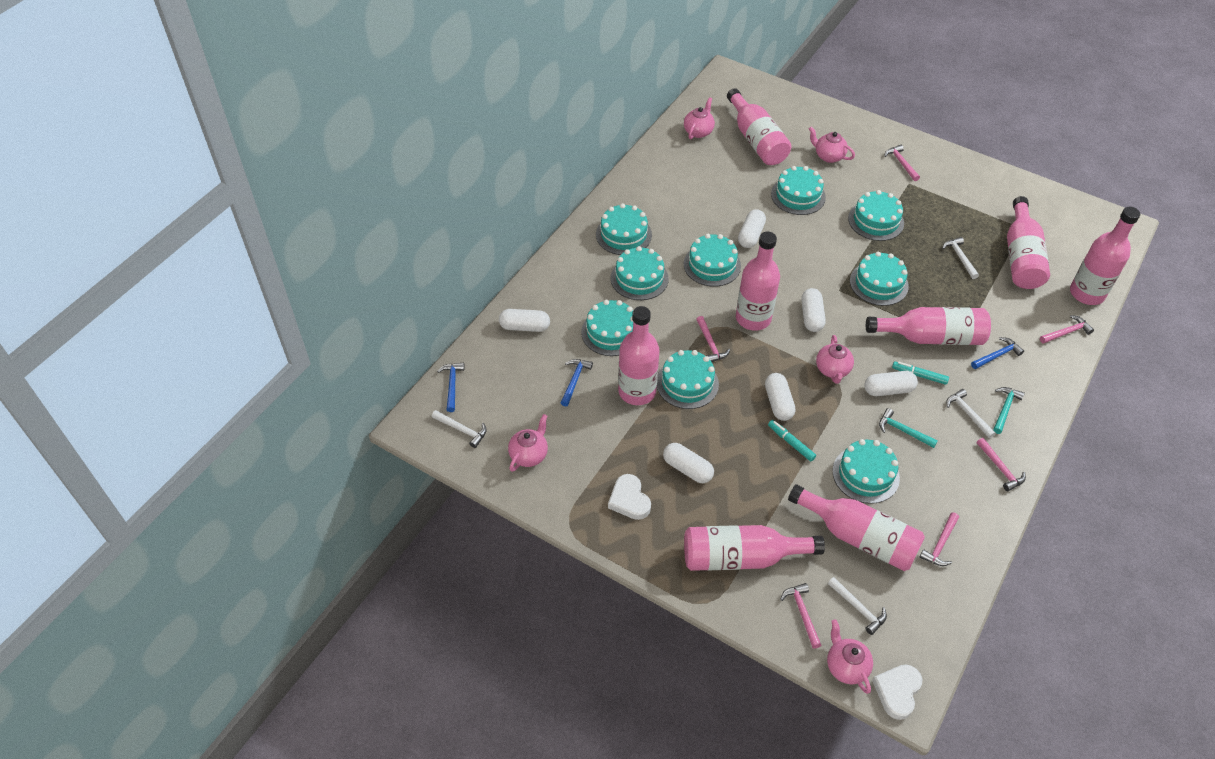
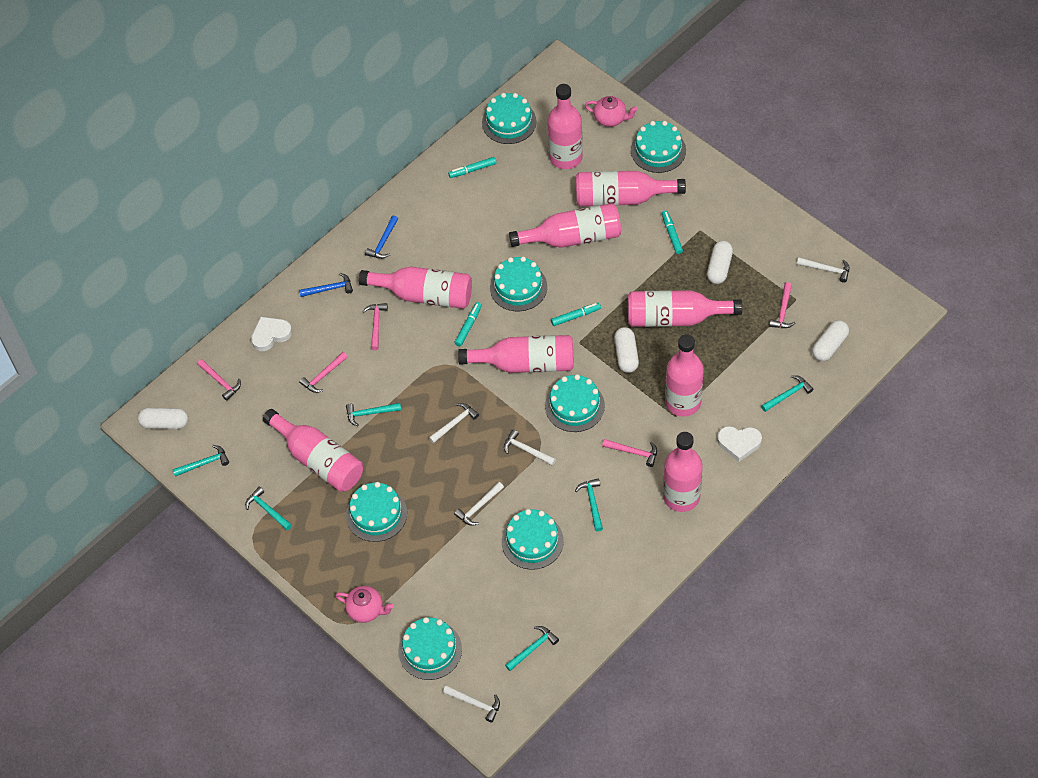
blue hammer: [437,363,465,412] [561,359,593,406] [971,337,1024,369] = 3 -> [299,273,353,297] [365,216,398,259] = 2
pink bottle: [618,306,660,405] [684,525,825,571] [727,88,791,165] [736,231,780,331] [788,484,925,571] [866,307,991,345] [1007,196,1050,289] [1070,207,1140,305] = 8 -> [263,409,363,492] [359,267,472,309] [458,335,574,373] [509,203,621,248] [548,84,583,169] [576,171,686,206] [628,290,742,327] [663,432,703,512] [665,334,704,417] = 9
pink hammer: [696,316,730,362] [780,583,821,649] [884,145,920,181] [920,512,959,566] [977,438,1026,491] [1040,315,1094,344] = 6 -> [197,359,241,401] [299,352,348,393] [363,303,388,350] [602,439,657,467] [769,282,795,328] = 5
pink teapot: [508,414,548,472] [684,97,715,139] [809,126,855,163] [816,335,854,384] [827,619,873,694] = 5 -> [335,586,394,623] [585,96,638,127] = 2
turquoise cake: [581,300,633,356] [596,203,652,255] [611,246,669,300] [657,350,719,409] [684,234,741,287] [771,166,826,215] [833,439,900,504] [848,190,904,241] [850,252,909,306] = 9 -> [346,482,407,542] [398,617,462,680] [482,93,537,144] [490,257,547,311] [502,509,564,570] [545,374,605,432] [631,121,686,173] = 7
turquoise hammer: [879,408,938,448] [993,387,1025,434] = 2 -> [173,445,229,477] [245,487,292,530] [346,403,401,426] [505,626,559,671] [575,478,603,532] [761,375,813,412] = 6
turquoise marker: [768,420,816,461] [892,361,949,385] = 2 -> [448,157,497,178] [455,302,482,346] [551,303,601,326] [662,211,683,254] = 4
white capsule: [499,309,550,332] [663,443,714,483] [738,209,766,248] [765,373,795,421] [801,288,826,332] [864,371,918,396] = 6 -> [138,408,188,429] [614,327,639,373] [707,241,733,284] [812,320,849,361] = 4
white hammer: [432,410,487,448] [828,577,887,635] [942,237,979,279] [946,389,996,438] = 4 -> [429,403,479,444] [443,686,500,723] [454,482,504,526] [504,430,556,466] [797,257,849,283] = 5

